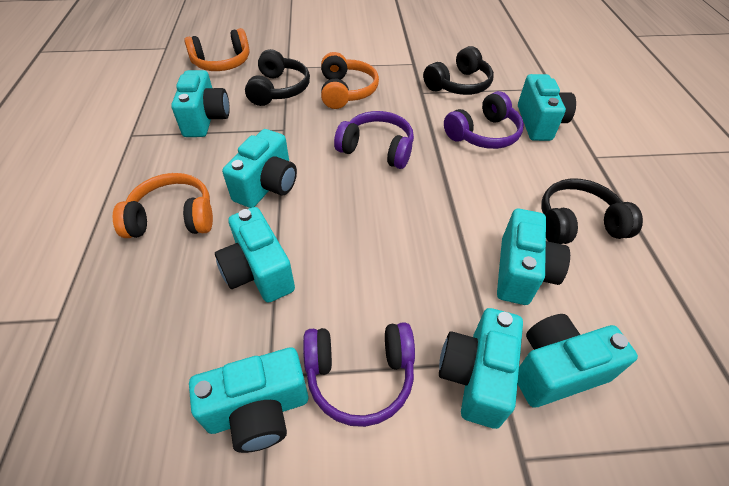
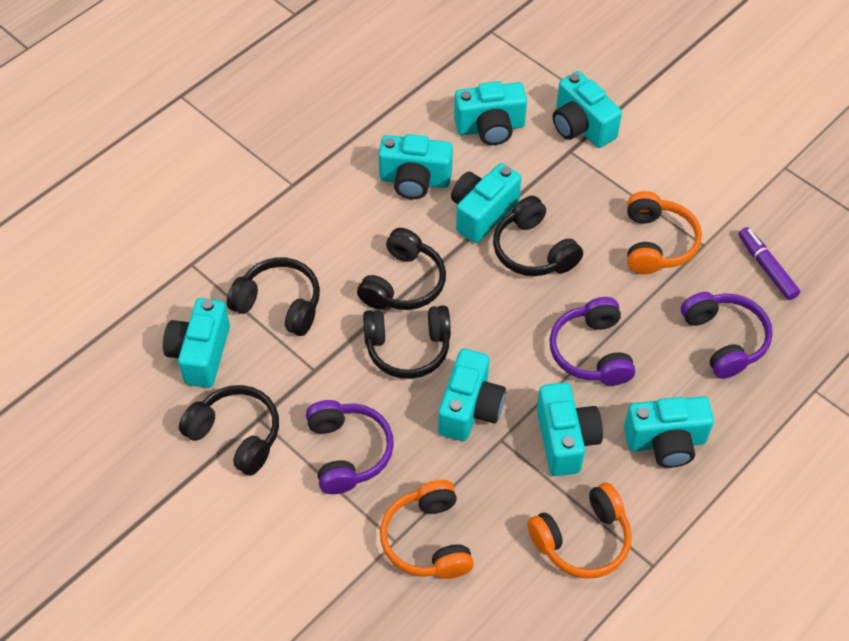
black headphones: [245,49,310,106] [423,46,494,95] [541,179,643,244] = 3 -> [179,385,279,476] [227,257,320,336] [357,228,446,310] [363,305,451,379] [493,196,583,276] = 5
purple marker: none = 0 -> [738,227,800,300] = 1

